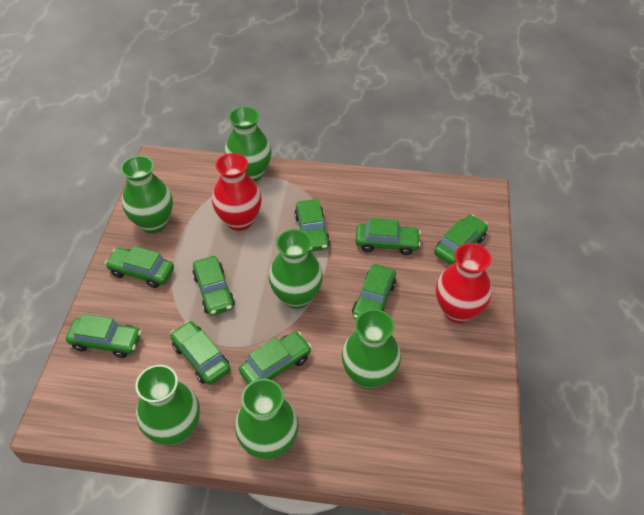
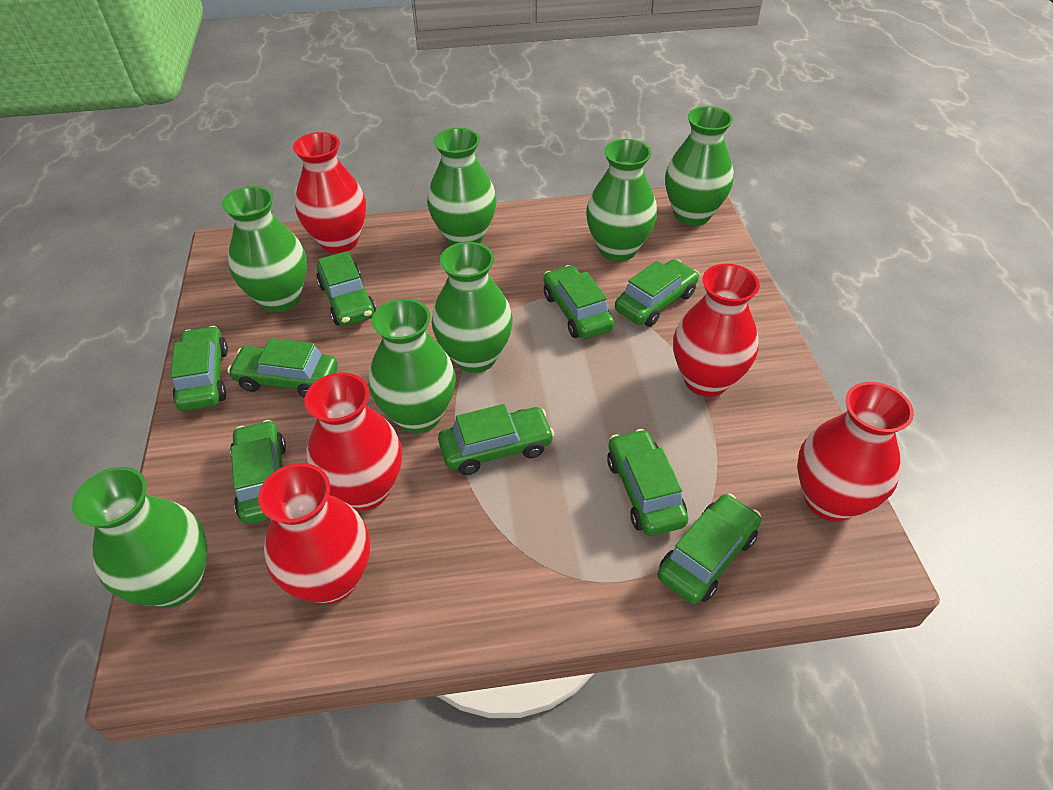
green vase: [121,155,173,233] [135,365,200,445] [225,107,272,182] [235,378,299,459] [269,229,323,309] [342,309,401,389] = 6 -> [72,467,208,607] [222,186,307,312] [369,298,456,433] [427,128,497,245] [432,242,513,373] [586,139,657,262] [665,106,734,226] = 7
red vase: [212,153,262,231] [436,243,492,323] = 2 -> [258,463,370,604] [293,132,366,254] [305,373,402,511] [673,264,760,397] [797,382,914,521] = 5

